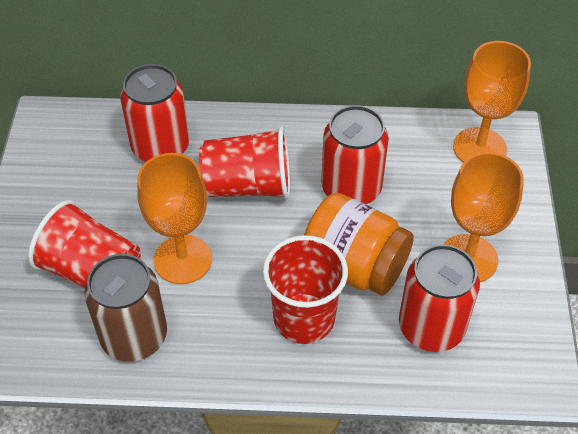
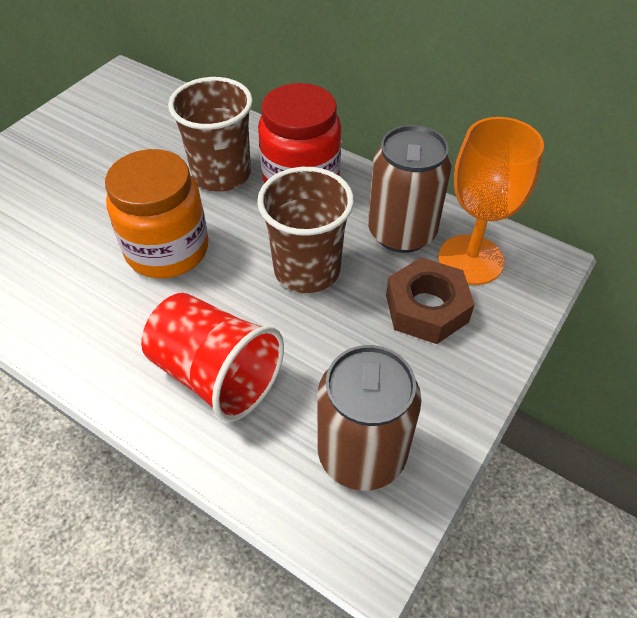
brown can: [84,254,167,362] = 1 -> [317,345,421,491] [368,125,452,253] = 2
brown cup: none = 0 -> [168,77,253,192] [257,167,354,293] = 2
brown nut: none = 0 -> [386,257,475,344] = 1
orange goblet: [137,153,212,284] [444,152,524,282] [453,41,531,163] = 3 -> [438,117,544,285] = 1
red can: [120,64,189,162] [321,105,389,204] [399,244,480,352] = 3 -> none = 0
red cup: [28,200,141,289] [199,126,290,199] [263,235,348,344] = 3 -> [141,293,284,422] = 1
red jar: none = 0 -> [258,83,341,183] = 1

